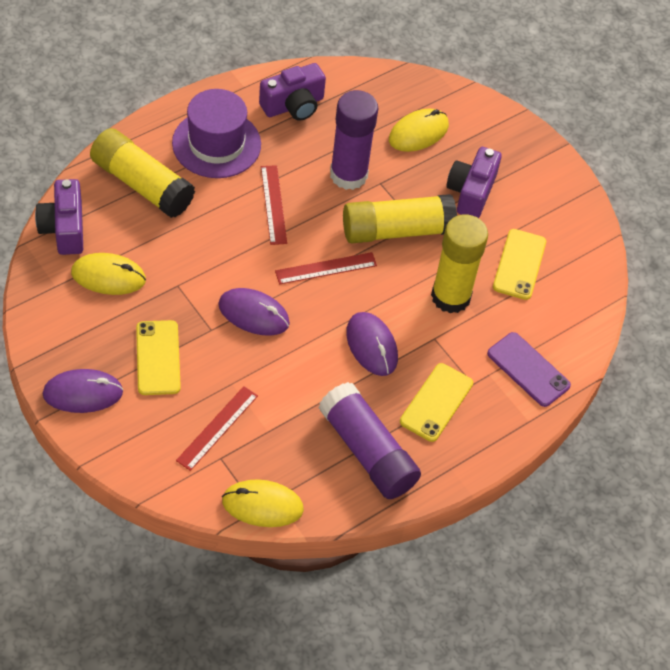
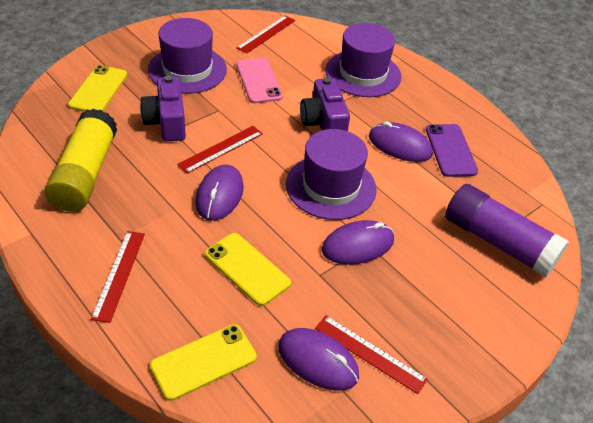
pink phone: none = 0 -> [236,58,283,103] = 1
purple camera: [35,179,83,255] [259,63,326,121] [446,147,502,218] = 3 -> [140,75,186,142] [300,77,350,131] = 2
purple glue stick: [318,382,421,499] [330,90,378,190] = 2 -> [445,184,569,278] = 1
purple hat: [172,89,261,178] = 1 -> [148,18,227,94] [286,129,377,220] [325,23,401,97] = 3
purple mouse: [42,369,123,413] [218,288,290,336] [346,312,398,376] = 3 -> [195,165,244,221] [278,328,359,391] [322,220,394,265] [369,122,433,162] = 4
red ruler: [176,386,258,471] [261,165,287,245] [275,252,377,285] = 3 -> [91,231,145,323] [177,126,263,174] [236,16,295,54] [315,315,428,394] = 4
yellow glue stick: [90,128,195,218] [343,194,457,244] [431,215,488,313] = 3 -> [45,108,117,212] = 1
yellow mouse: [71,253,146,295] [222,479,304,527] [389,109,449,152] = 3 -> none = 0

